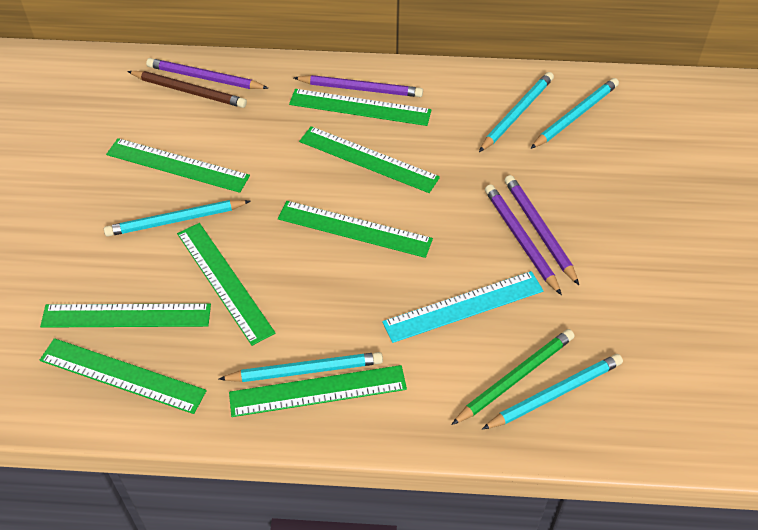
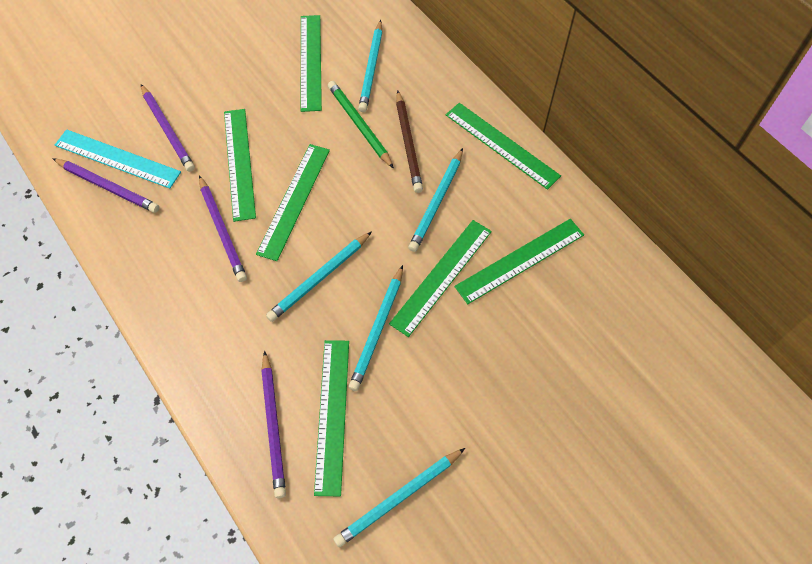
green ruler: [40,303,211,328] [40,338,207,414] [106,138,250,193] [177,223,275,346] [229,365,407,417] [278,201,433,258] [289,89,431,126] [299,126,440,193] = 8 -> [224,109,256,222] [256,144,330,261] [301,15,322,112] [314,340,349,496] [389,220,492,337] [446,103,561,190] [454,219,584,304] = 7

